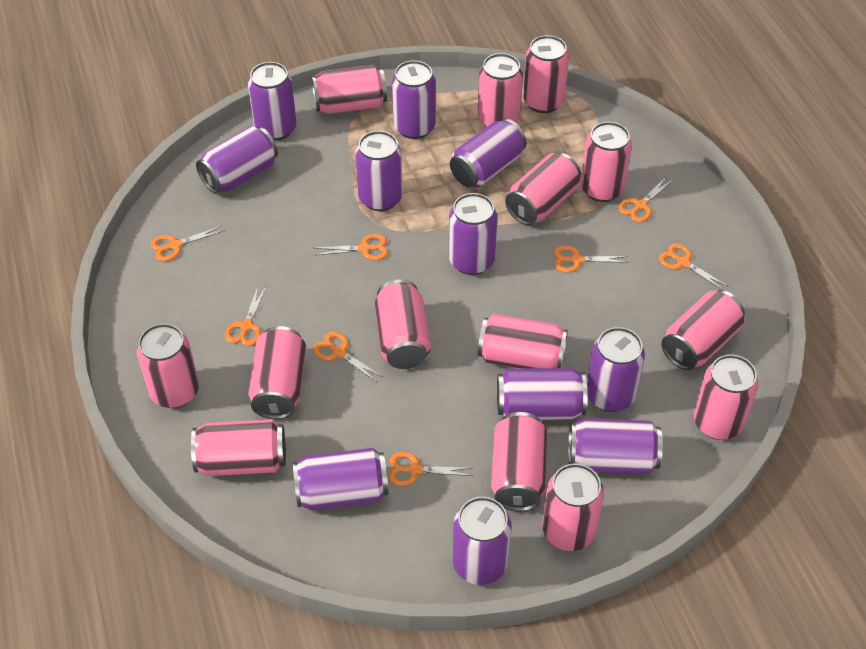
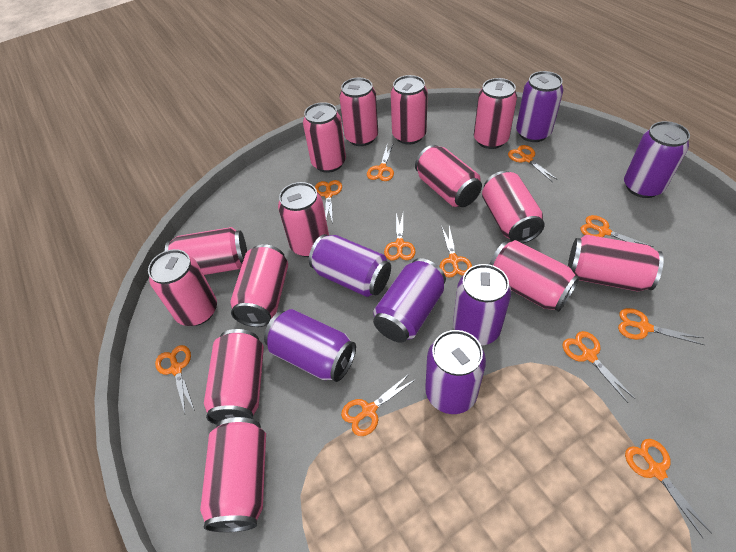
orange scissors: [150,226,225,261] [225,287,266,346] [313,331,382,382] [315,234,388,260] [388,452,473,486] [554,245,628,273] [618,176,673,222] [659,243,729,290] = 8 -> [155,345,195,413] [315,180,342,224] [341,373,416,436] [367,143,394,181] [384,213,416,261] [440,226,472,278] [508,145,558,182] [562,331,635,403] [580,215,654,247] [618,308,704,345] [625,439,712,538] = 11
purple can: [196,126,278,194] [248,62,297,141] [293,448,388,510] [355,131,403,211] [392,60,436,139] [449,193,498,275] [450,119,526,188] [453,497,512,585] [497,368,587,420] [568,418,663,474] [587,327,645,412] = 11 -> [264,309,356,382] [309,234,391,297] [373,258,446,343] [425,330,486,414] [453,264,511,346] [516,71,563,142] [624,121,690,198] = 7

